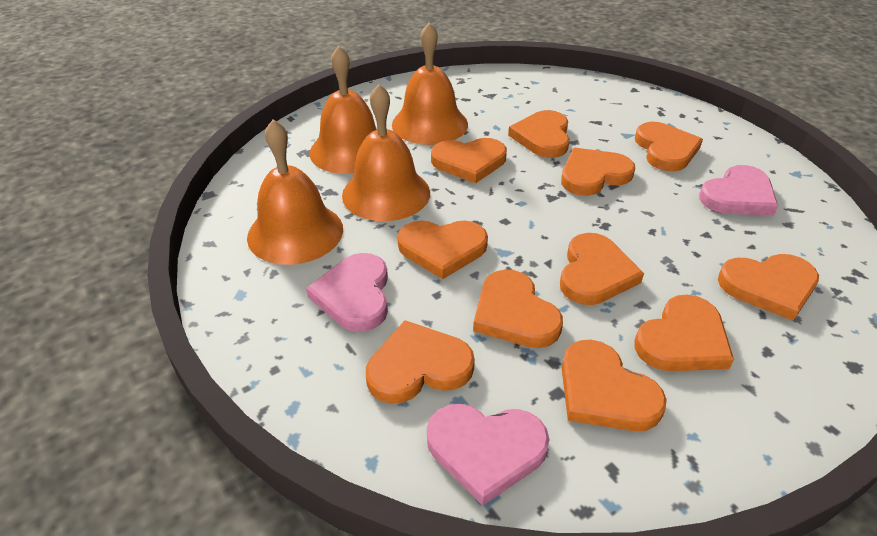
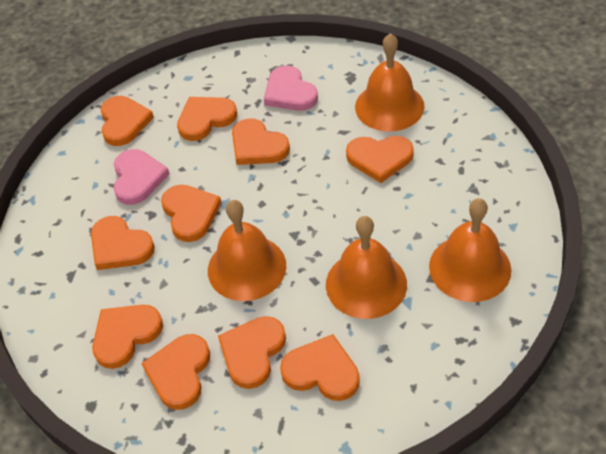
orange heart: [366,320,475,404] [397,220,488,279] [431,138,507,183] [473,269,563,348] [508,110,570,158] [560,233,644,305] [561,148,635,196] [562,340,667,431] [634,295,734,371] [635,122,703,171] [718,254,819,321] = 11 -> [91,216,155,270] [92,305,163,369] [100,96,154,146] [141,334,210,410] [161,185,222,242] [177,97,237,141] [218,316,286,389] [232,119,290,165] [280,334,360,401] [346,136,414,183] = 10
pink heart: [306,253,388,332] [427,404,549,506] [699,165,778,215] = 3 -> [114,149,169,205] [264,66,318,111] = 2

